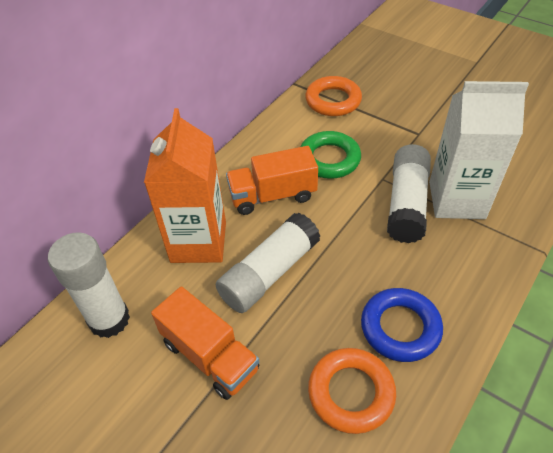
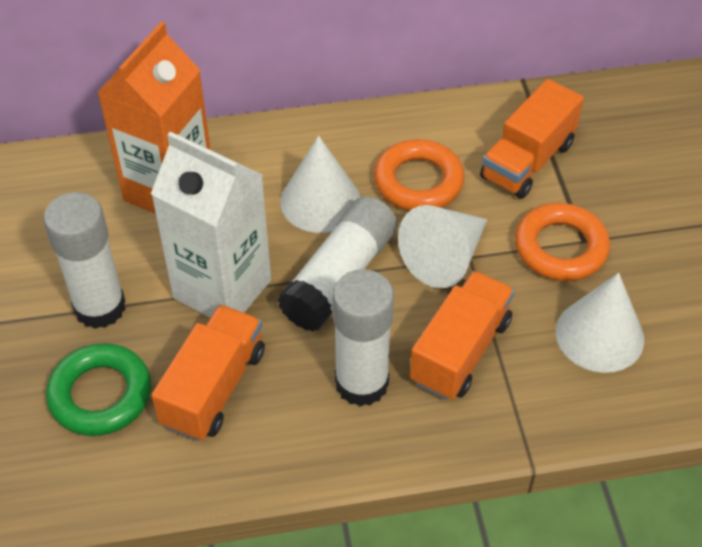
blue ring: [361,288,443,362] = 1 -> none = 0
orange truck: [151,286,259,400] [226,146,318,215] = 2 -> [151,305,265,441] [410,271,515,400] [480,79,584,199] = 3
white cone: none = 0 -> [280,135,360,233] [398,205,488,288] [555,273,644,373] = 3

